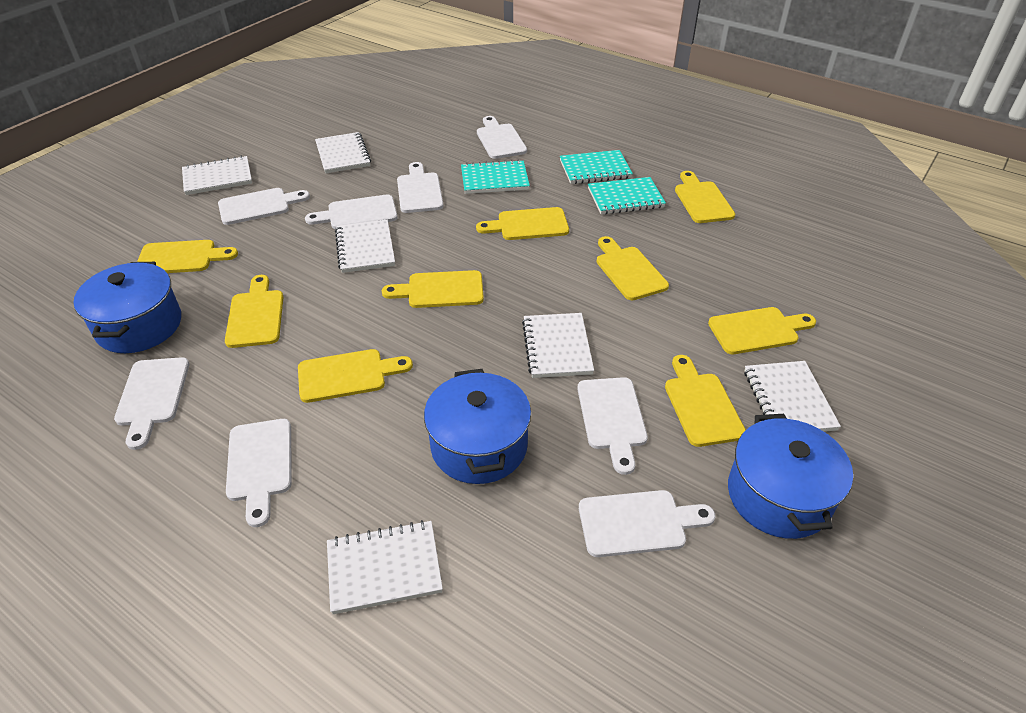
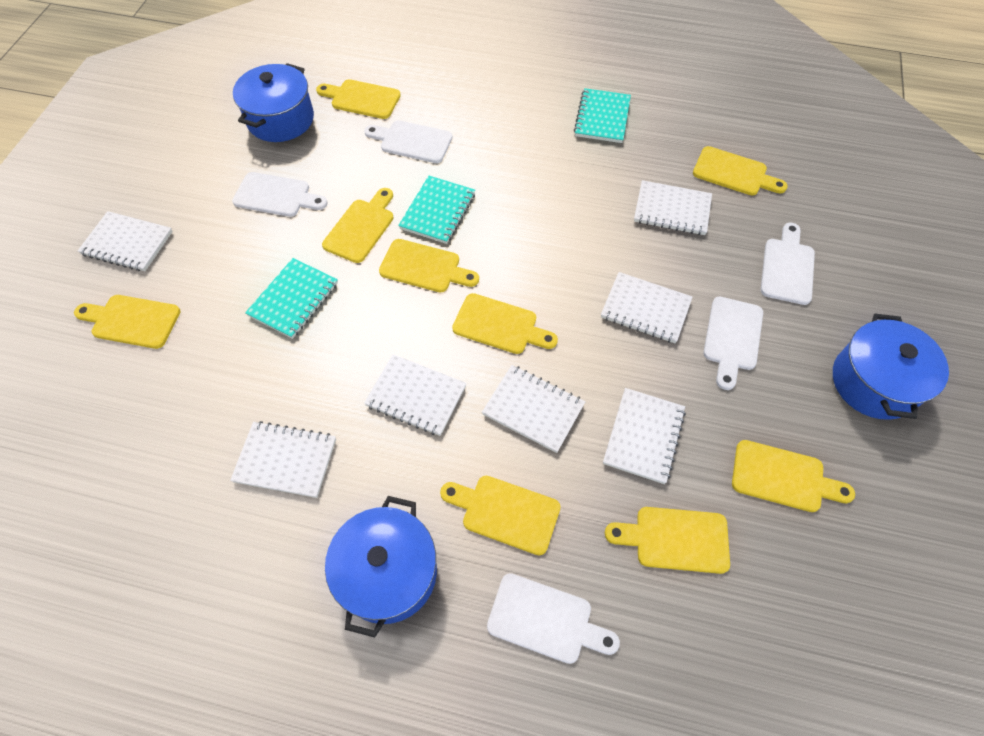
white cutting board: [114,357,189,450] [218,188,310,225] [226,419,292,527] [305,195,397,229] [397,162,443,213] [477,116,527,159] [577,377,648,475] [579,490,716,557] = 8 -> [232,172,328,217] [364,120,452,163] [487,573,620,664] [703,297,763,390] [761,223,815,305] = 5
white notebook: [182,156,252,195] [315,132,371,173] [327,520,443,614] [335,220,395,273] [522,313,594,378] [744,361,841,432] = 6 -> [78,211,173,271] [230,421,336,498] [364,354,467,436] [482,365,586,453] [601,272,692,343] [603,388,686,484] [634,180,712,235] = 7

